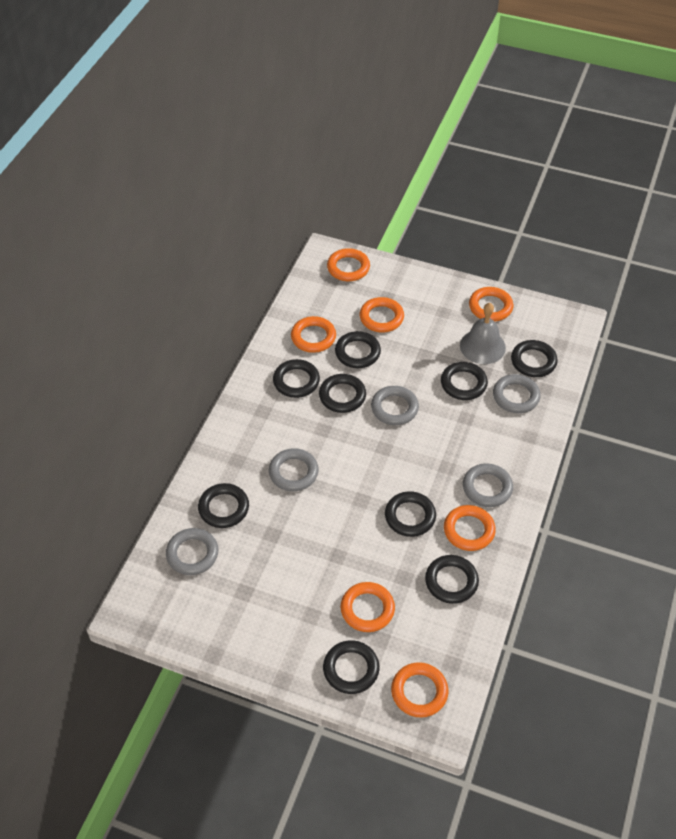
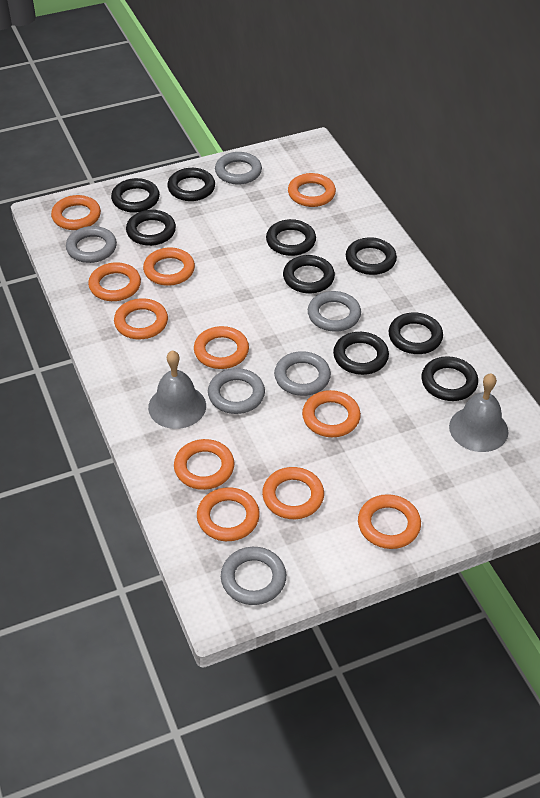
grey bell: [460,303,506,364] = 1 -> [148,350,206,429] [449,373,508,452] = 2
grey ring: [166,528,218,575] [269,448,319,491] [371,386,419,425] [463,463,513,507] [493,374,540,413] = 5 -> [66,226,117,263] [208,368,265,414] [215,152,262,185] [221,547,286,605] [274,351,331,396] [308,291,361,332] = 6
orange ring: [291,316,336,353] [327,248,370,281] [340,582,395,632] [360,297,404,332] [391,662,448,718] [444,505,496,551] [469,287,514,321] = 7 -> [51,195,101,230] [88,262,141,301] [114,298,168,339] [143,248,195,286] [174,439,234,490] [194,326,249,369] [197,487,260,541] [262,467,324,519] [288,173,336,207] [302,390,361,437] [358,494,421,549] = 11

